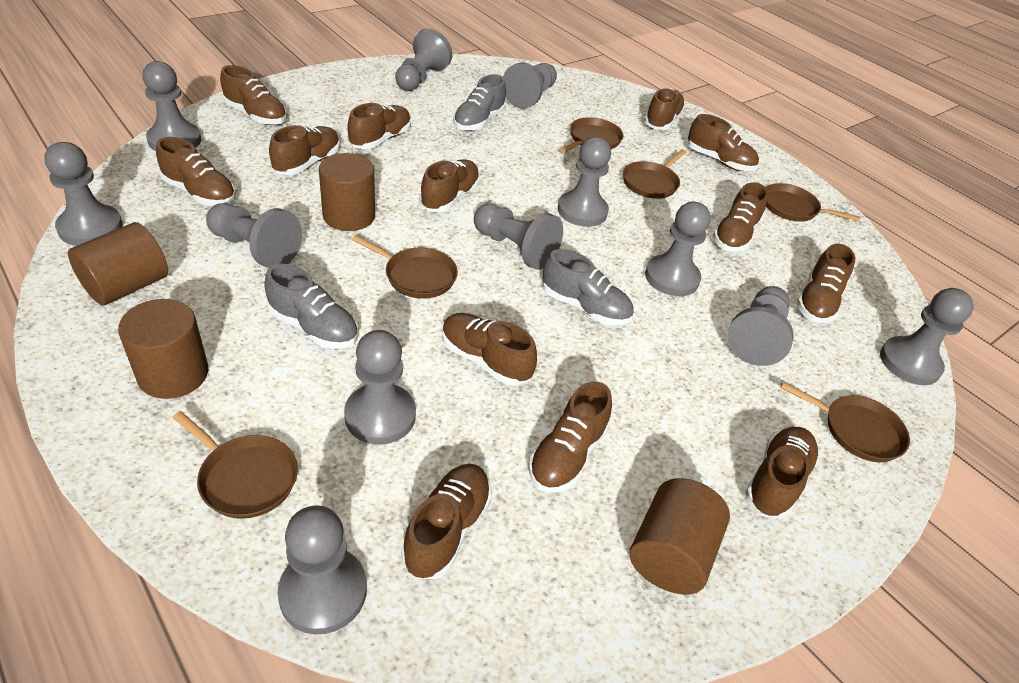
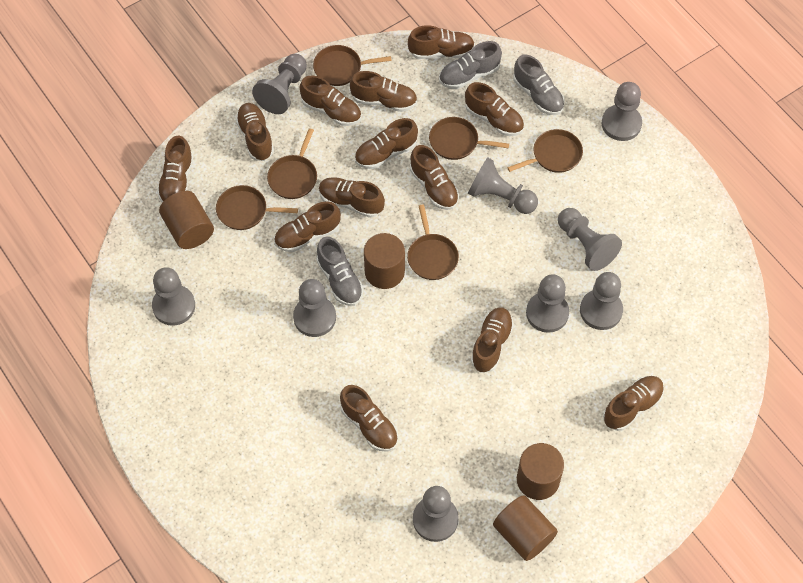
grey pawn: [44,142,123,246] [142,61,201,151] [206,203,302,268] [277,505,367,635] [344,330,416,445] [395,29,452,91] [474,204,563,270] [503,62,557,108] [558,137,611,227] [645,202,711,296] [727,286,794,366] [880,288,974,385] = 12 -> [152,267,195,326] [252,54,307,114] [293,279,336,337] [413,486,459,542] [468,157,538,214] [526,274,569,333] [558,208,622,271] [580,272,623,330] [602,82,642,141] = 9

